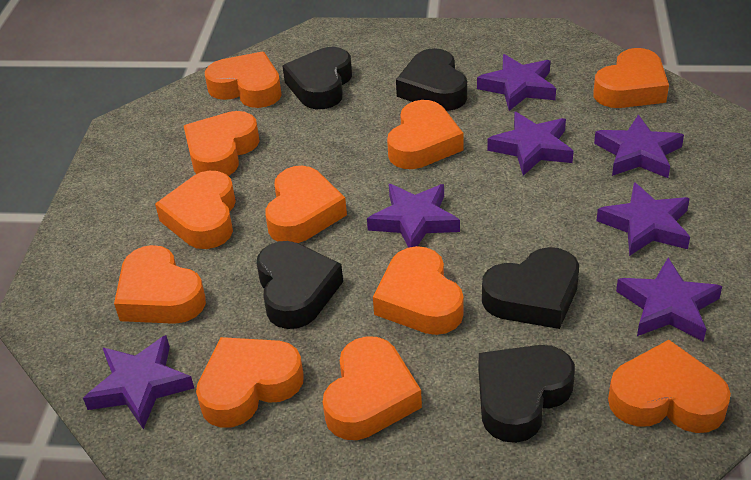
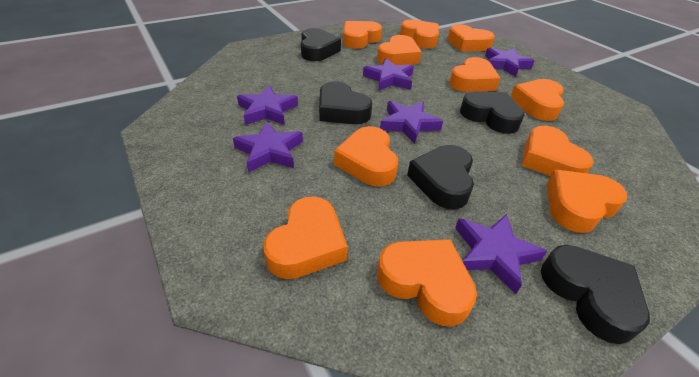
purple star: [83,335,194,429] [367,184,460,248] [477,54,556,111] [487,112,574,176] [594,115,684,178] [596,182,690,256] [616,258,722,342] = 7 -> [233,122,303,173] [237,85,298,125] [363,58,414,91] [380,101,443,144] [455,214,547,294] [485,48,535,77] = 6

